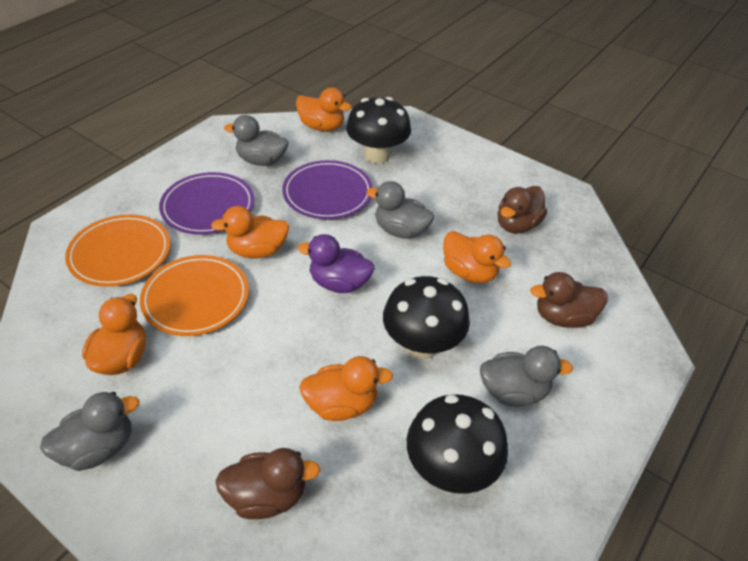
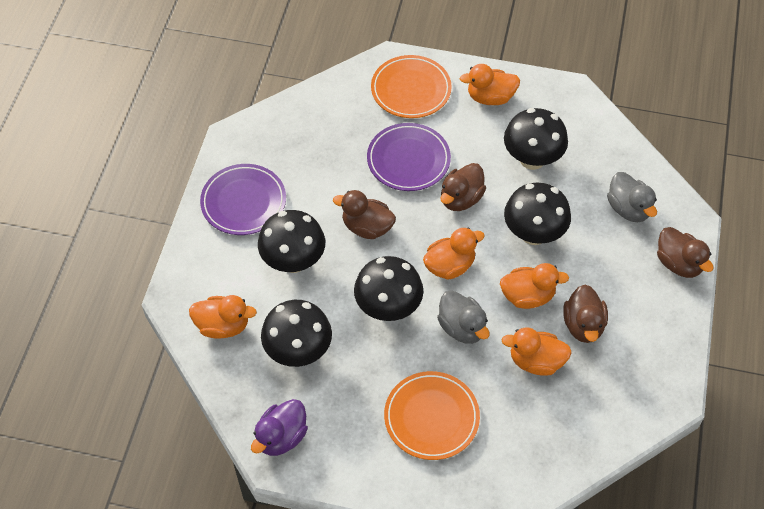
black mushroom: [346,97,411,164] [383,276,470,359] [407,394,508,494] = 3 -> [258,210,325,273] [261,300,332,367] [354,256,423,321] [504,108,568,170] [504,182,571,245] = 5
brown duck: [215,448,321,519] [498,186,547,234] [530,272,608,328] = 3 -> [333,190,396,239] [441,163,486,211] [563,285,608,343] [657,227,714,278] = 4
grey duck: [40,392,139,471] [224,115,289,166] [367,181,434,239] [480,346,573,407] = 4 -> [437,291,489,344] [607,172,657,222] = 2

